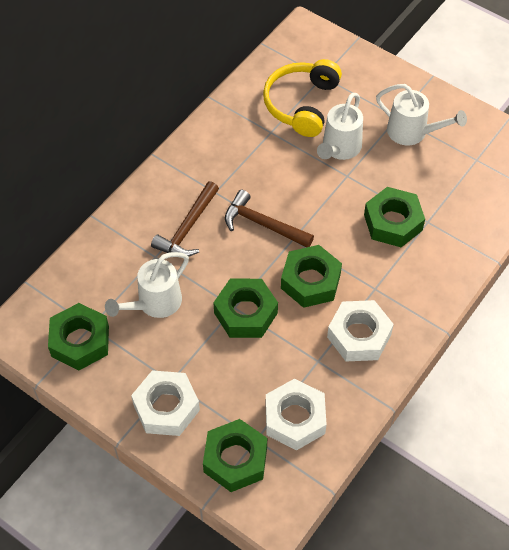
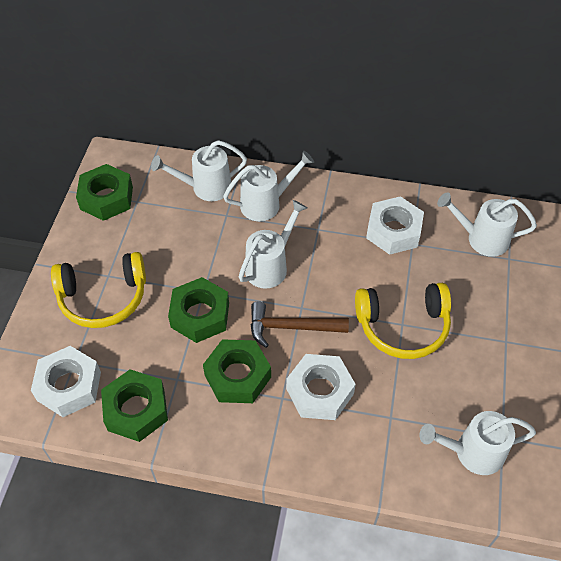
brown hammer: [151,181,219,257] [225,190,314,248] = 2 -> [251,301,349,348] = 1
green nut: [48,303,109,370] [203,419,267,492] [213,279,278,338] [281,245,342,308] [364,187,425,247] = 5 -> [76,164,133,221] [101,369,168,442] [168,277,229,343] [203,339,271,403] = 4
white watering can: [105,252,189,318] [317,93,363,160] [376,84,467,146] = 3 -> [151,140,247,201] [223,151,314,221] [239,200,307,289] [419,411,536,475] [437,192,537,257] = 5
yellow headphones: [263,59,342,137] = 1 -> [51,252,146,328] [355,283,451,359] = 2

